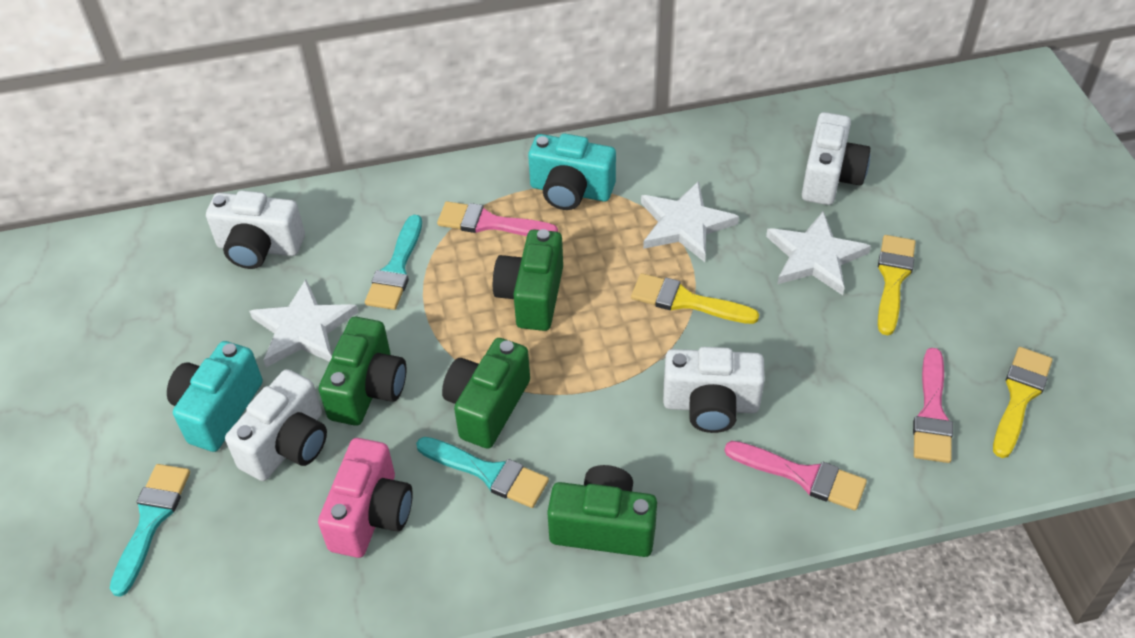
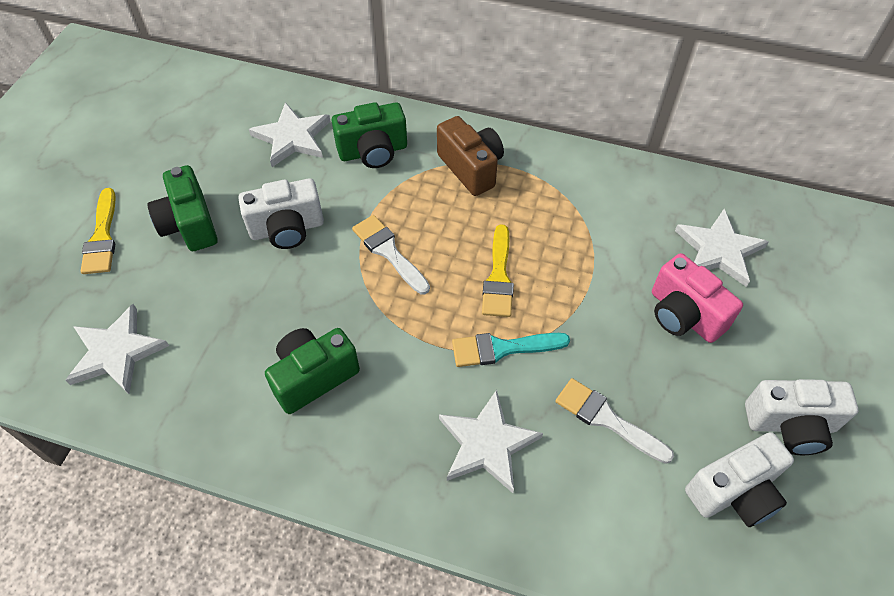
brown camera: none = 0 -> [437,116,504,196] = 1
green camera: [319,317,406,426] [442,338,530,449] [493,229,563,331] [547,465,657,557] = 4 -> [148,165,217,251] [265,328,360,414] [332,102,407,168] = 3
pink brush: [437,201,558,236] [724,441,867,510] [913,348,953,463] = 3 -> none = 0
turquoise brush: [109,464,190,597] [365,215,422,310] [416,437,549,508] = 3 -> [452,333,570,367] = 1
turquoise camera: [167,341,263,452] [528,133,616,210] = 2 -> none = 0
white brush: none = 0 -> [352,215,430,294] [555,378,674,464] = 2
white camera: [206,190,305,269] [225,369,327,481] [663,347,765,433] [802,112,871,205] = 4 -> [238,178,324,249] [685,432,794,527] [745,379,858,455] = 3
white star: [249,279,358,367] [641,181,739,262] [766,211,871,295] = 3 -> [66,304,169,394] [249,102,331,167] [439,390,543,493] [675,209,769,287] = 4
yellow brush: [631,273,759,324] [878,235,916,335] [993,347,1053,458] = 3 -> [81,188,116,274] [482,224,514,317] = 2

